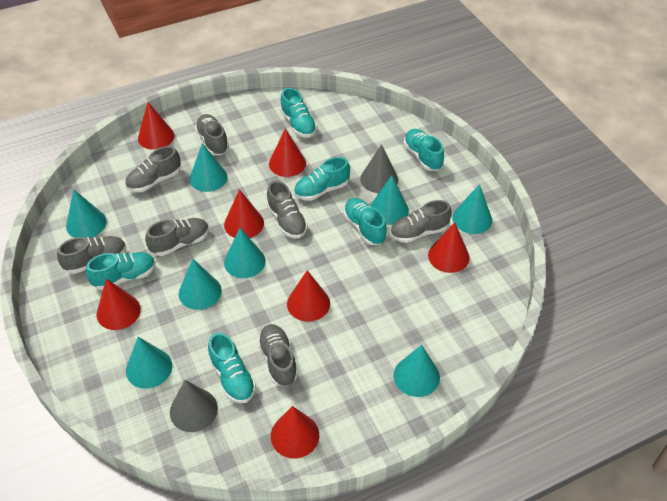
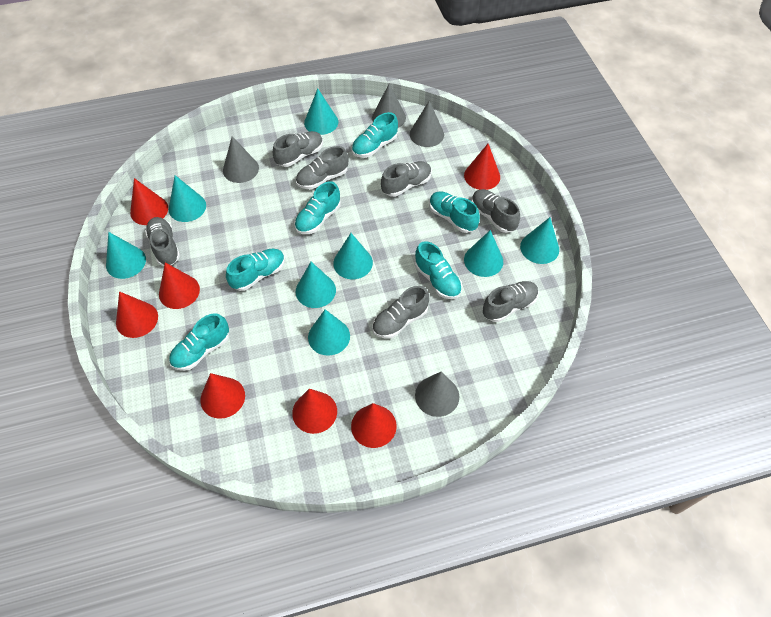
grey cone: [170,380,218,432] [360,144,398,193] = 2 -> [223,136,259,183] [372,83,406,128] [410,100,444,147] [415,372,459,417] = 4

